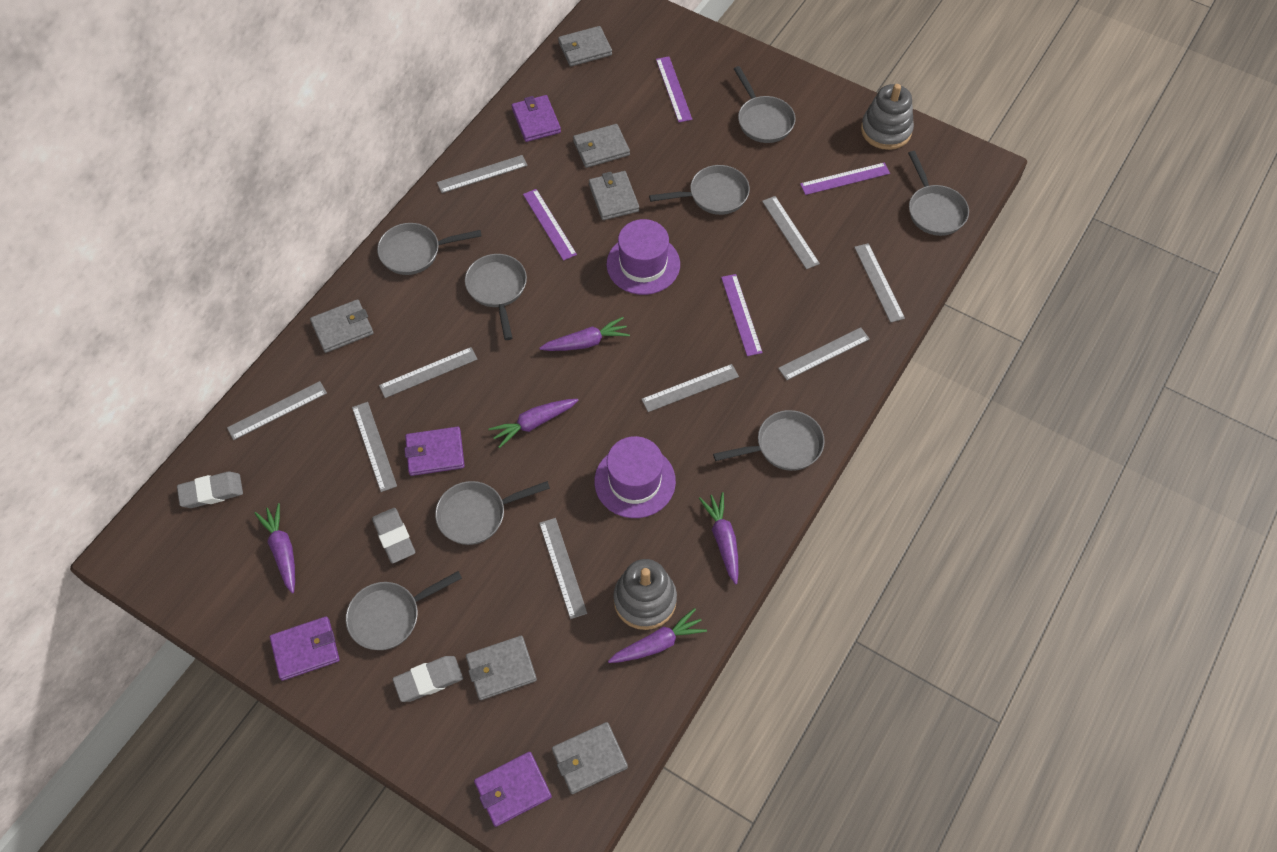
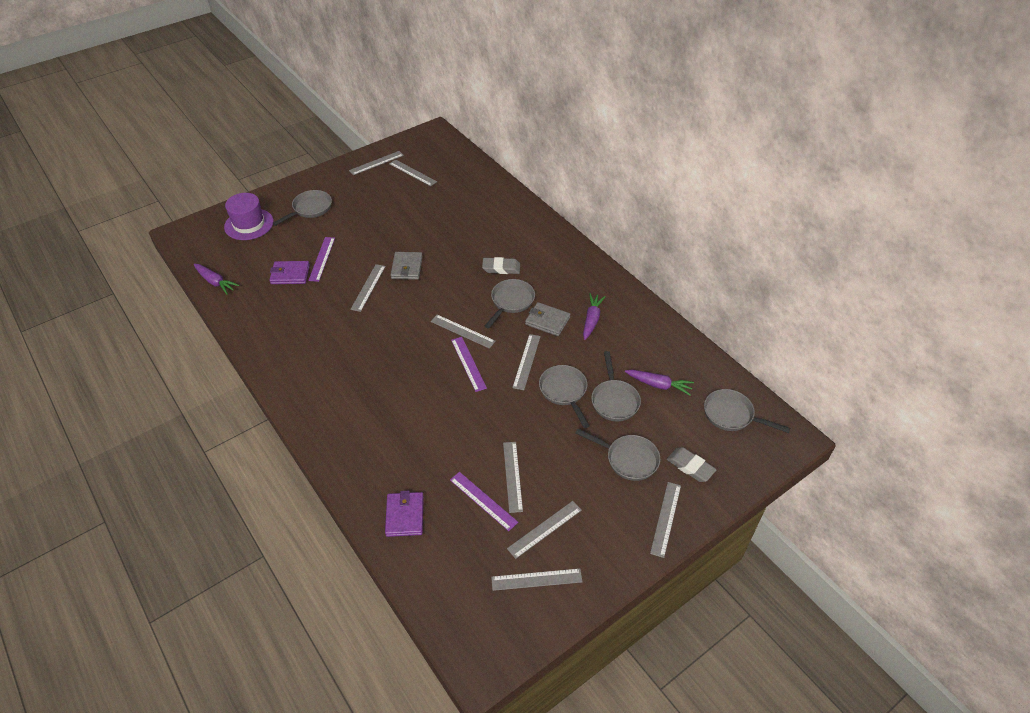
grey eraser: [177,472,243,508] [372,508,415,564] [393,656,463,702] = 3 -> [482,257,520,274] [667,447,717,482] = 2
grey pan: [346,571,462,650] [377,223,482,275] [435,481,550,545] [465,254,527,340] [649,165,750,215] [713,410,825,471] [734,66,796,143] [908,151,969,236] = 8 -> [273,190,332,226] [485,279,535,328] [539,365,589,428] [575,428,660,481] [591,351,641,421] [704,389,791,433] = 6
grey stacking toy: [613,559,677,630] [861,84,914,150] = 2 -> none = 0
grey wallet: [310,299,374,353] [466,636,537,700] [552,722,628,794] [558,26,612,66] [573,124,630,168] [589,171,639,220] = 6 -> [391,252,423,280] [525,302,570,336] = 2
purple carrot: [254,503,295,593] [488,399,578,448] [539,317,630,351] [608,608,707,663] [699,492,739,584] = 5 -> [194,264,239,295] [583,293,606,340] [625,370,694,395] = 3
purple hat: [594,436,676,518] [607,219,680,295] = 2 -> [224,193,274,240] = 1
purple ruler: [523,189,577,261] [656,56,692,122] [721,274,763,356] [800,162,890,195] = 4 -> [308,237,335,282] [450,472,518,531] [451,337,487,392] = 3
purple wallet: [270,617,340,681] [404,427,465,476] [474,752,552,827] [512,95,561,142] = 4 -> [269,261,310,284] [385,491,424,537] = 2

